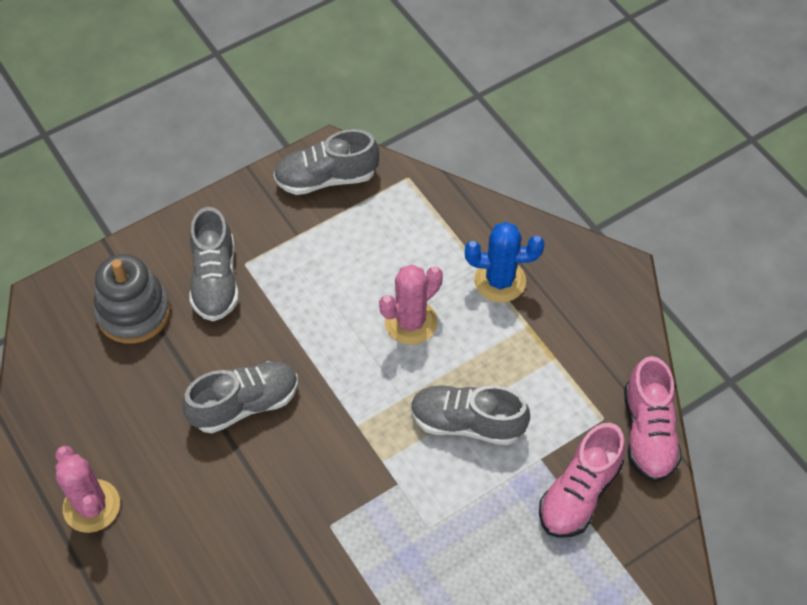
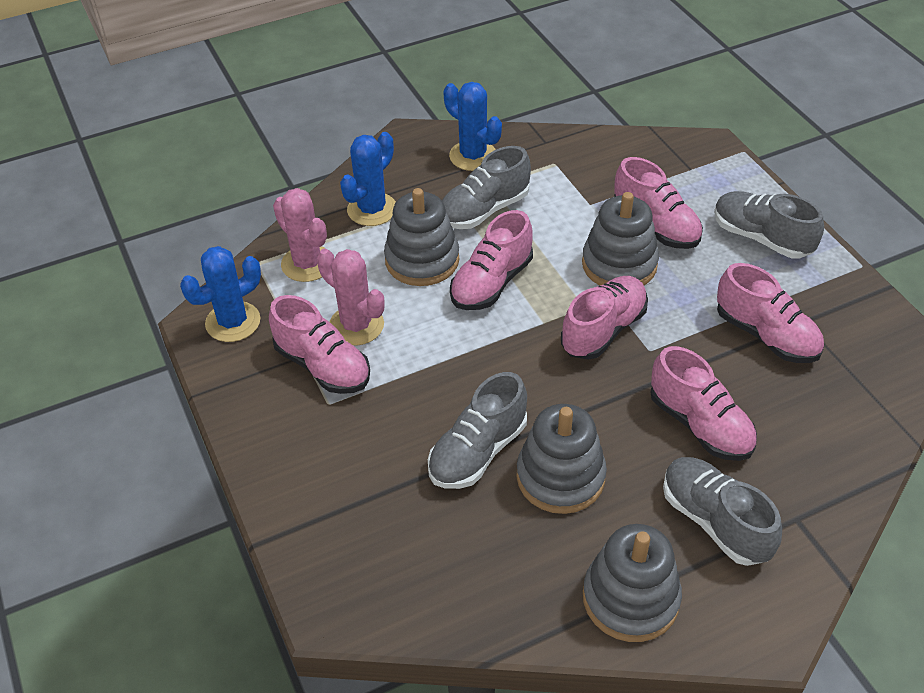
blue cactus: [465,222,544,302] = 1 -> [180,246,261,342] [340,132,396,226] [443,82,502,171] = 3
grey stacking toy: [93,254,171,344] = 1 -> [384,188,459,286] [517,404,607,514] [582,192,659,286] [583,524,682,642] = 4
pink shoe: [539,423,625,538] [624,356,682,482] = 2 -> [269,295,370,394] [450,210,533,310] [561,276,648,360] [614,157,703,249] [650,346,757,461] [717,263,824,363] = 6

